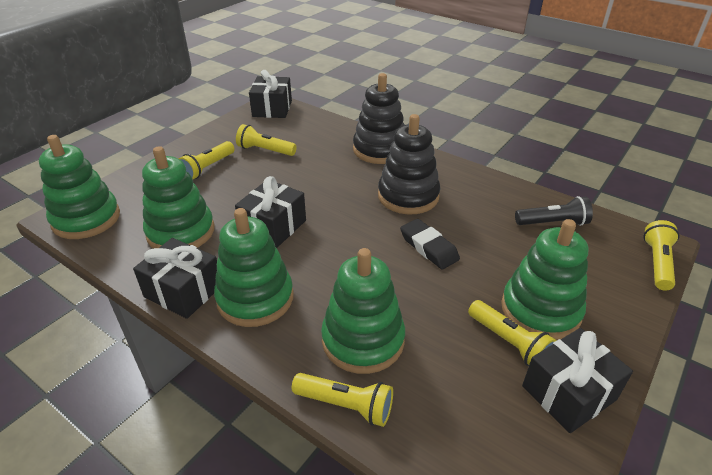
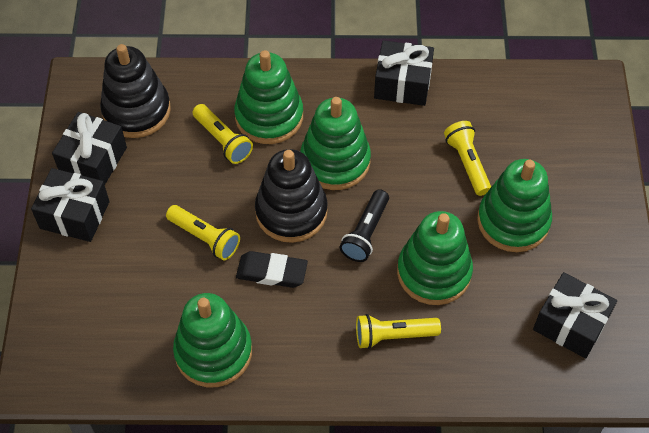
yellow flashlight: [179,141,235,179] [236,124,297,156] [292,373,393,427] [468,300,557,366] [643,220,679,291] = 5 -> [166,205,240,261] [192,104,253,164] [356,314,441,349] [444,121,491,196] = 4

